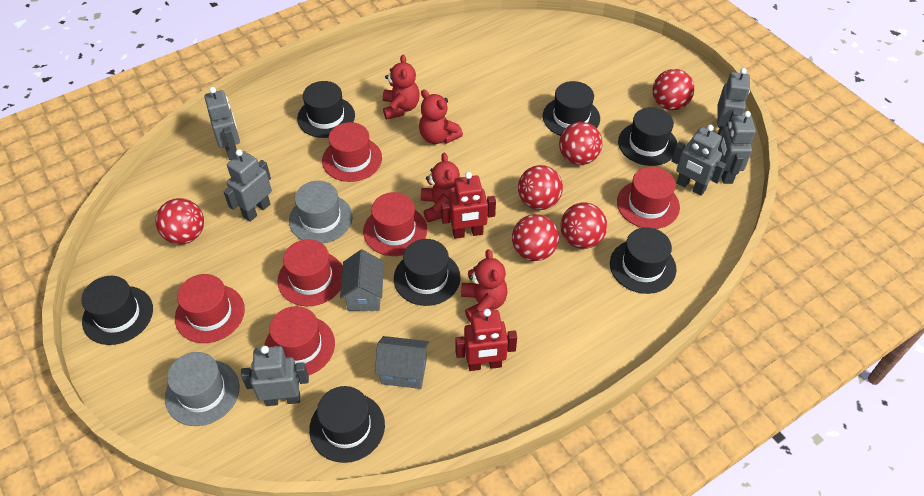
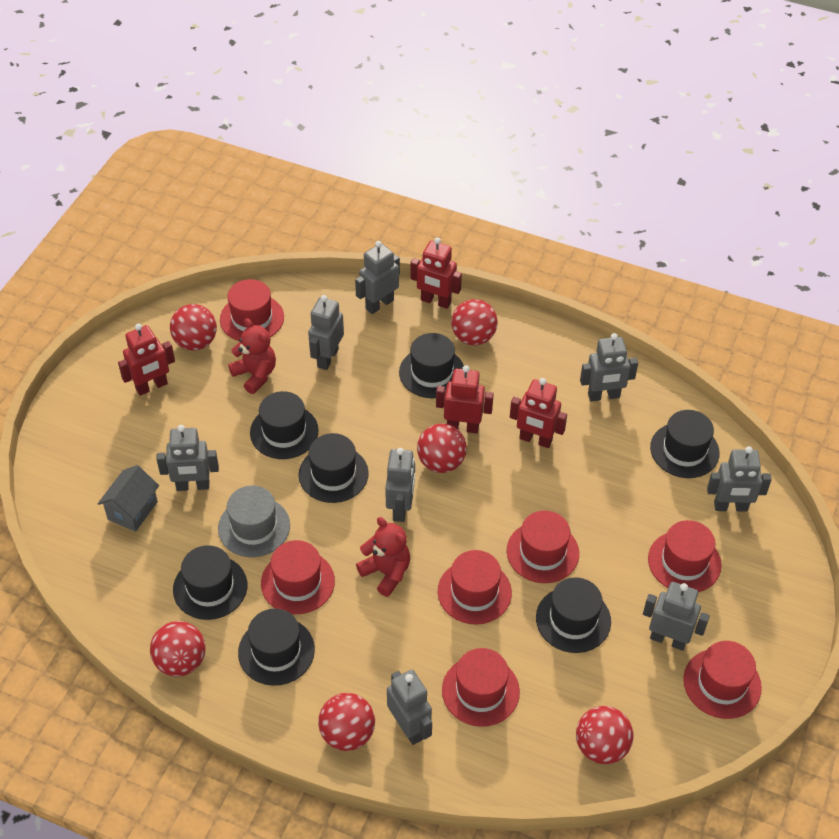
grey hat: [165,352,239,426] [289,181,353,244] = 2 -> [218,485,290,557] = 1
grey house: [340,250,384,311] [375,336,429,389] = 2 -> [98,465,159,532] = 1
grey robot: [204,87,240,160] [223,149,272,222] [241,346,309,406] [672,125,726,196] [717,68,750,136] [718,111,756,184] = 6 -> [156,425,219,491] [308,295,344,370] [355,241,400,314] [385,448,415,522] [387,670,432,745] [580,333,638,402] [643,582,710,651] [707,446,772,512] = 8
red hat: [175,274,245,343] [264,306,335,376] [277,239,343,306] [322,122,382,182] [363,192,427,256] [617,167,680,229] = 6 -> [220,279,284,341] [261,540,335,614] [438,550,512,625] [442,648,520,727] [507,511,579,583] [648,520,722,592] [683,641,762,719] = 7
red robot: [441,172,496,239] [455,309,517,371] = 2 -> [118,324,175,396] [410,237,462,309] [436,365,494,433] [510,378,567,448] = 4
red teddy bear: [383,54,420,120] [419,89,463,144] [421,153,460,223] [461,249,508,322] = 4 -> [228,318,276,394] [356,517,410,597] = 2

